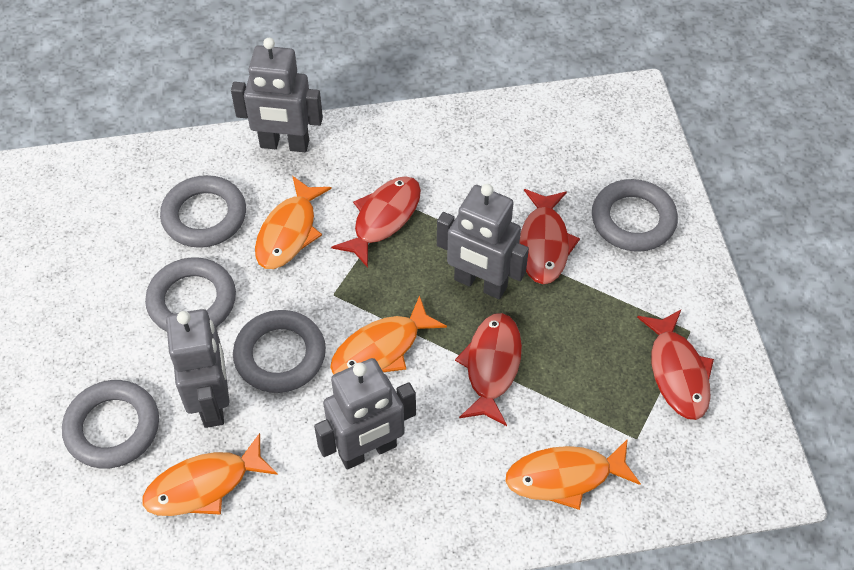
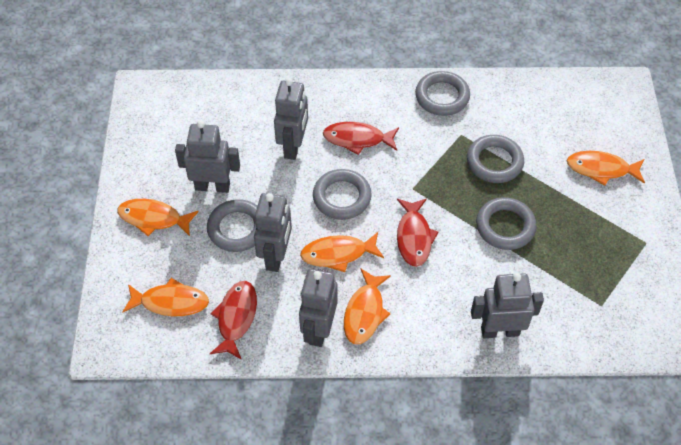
grey robot: [166,309,230,428] [231,38,323,152] [314,358,416,470] [437,184,529,299] = 4 -> [175,120,240,193] [254,193,292,272] [274,78,308,160] [299,269,338,347] [471,273,544,338] = 5
orange fish: [142,433,278,516] [255,176,332,269] [330,295,447,375] [505,439,641,510] = 4 -> [117,199,199,236] [122,278,209,316] [300,232,384,272] [344,269,391,344] [567,151,645,186] = 5
red fish: [331,176,421,268] [455,313,522,426] [519,189,580,284] [637,310,714,420] = 4 -> [210,281,257,360] [323,122,399,155] [397,199,439,267] = 3

